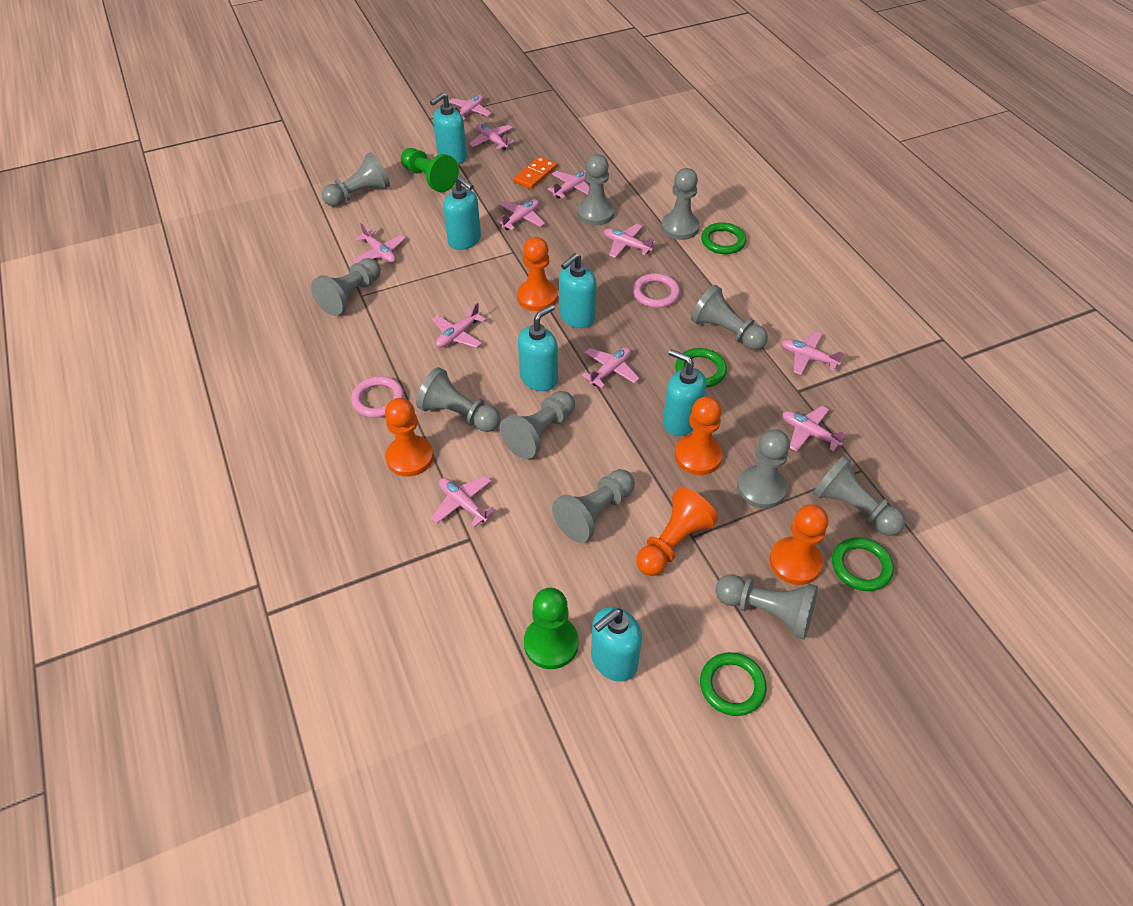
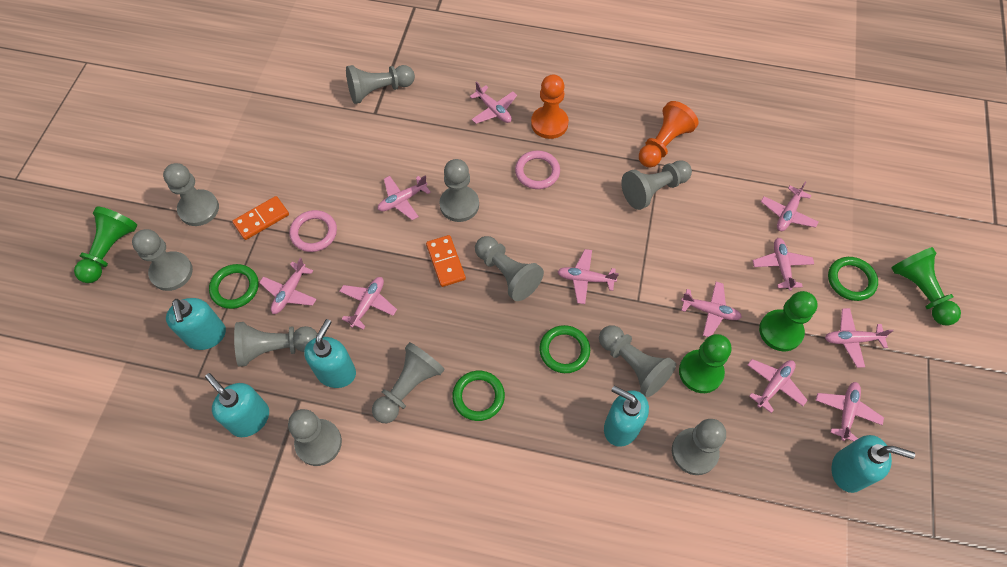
green pawn: [401,148,459,192] [524,588,579,669] = 2 -> [74,206,137,283] [679,334,732,393] [759,291,818,351] [891,247,961,326] = 4
orange domino: [513,156,557,189] = 1 -> [232,196,289,240] [426,235,466,287] = 2
orange pawn: [385,398,434,477] [517,237,558,311] [636,488,718,576] [675,396,723,475] [769,504,828,585] = 5 -> [531,75,569,139] [639,101,698,168] = 2
turquoise soap dispenser: [430,93,467,164] [443,176,481,250] [518,304,558,391] [559,253,597,328] [591,607,642,682] [663,349,706,436] = 6 -> [166,298,226,350] [205,373,269,437] [304,319,356,388] [604,385,649,447] [831,435,915,493] = 5

